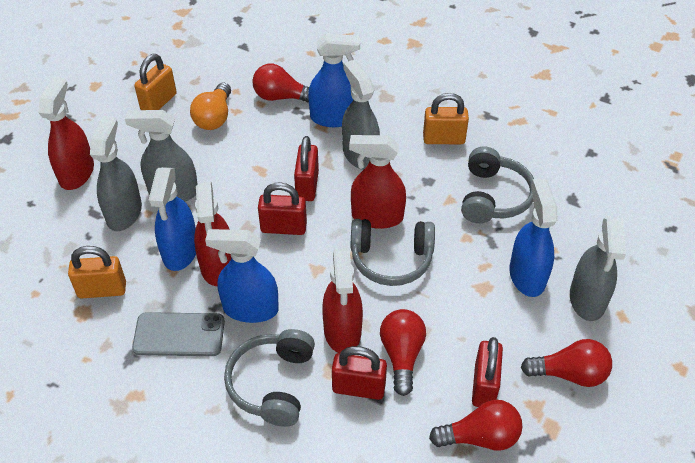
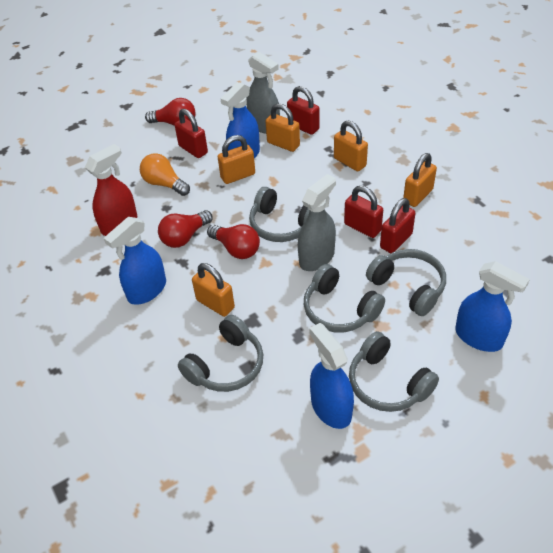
grey headphones: [224,329,315,427] [351,219,435,286] [461,146,534,223] = 3 -> [178,315,263,392] [249,187,310,242] [304,264,385,333] [349,331,439,412] [366,249,446,316] = 5
grey phone: [132,312,225,356] = 1 -> none = 0
grey spray bottle: [90,116,142,231] [125,110,197,202] [342,60,380,170] [570,216,626,321] = 4 -> [246,52,280,134] [298,174,336,271] = 2
orange padlock: [68,246,126,299] [134,54,177,110] [423,93,469,144] = 3 -> [192,263,235,317] [218,135,255,184] [265,104,300,152] [334,121,368,172] [403,153,437,207] = 5
red light bulb: [252,64,309,102] [380,309,426,396] [429,399,522,451] [521,339,612,387] = 4 -> [145,98,196,126] [158,210,213,248] [207,224,260,259] = 3
red spray bottle: [38,77,94,190] [194,182,231,286] [322,248,363,353] [349,135,406,229] = 4 -> [85,144,137,236] = 1

